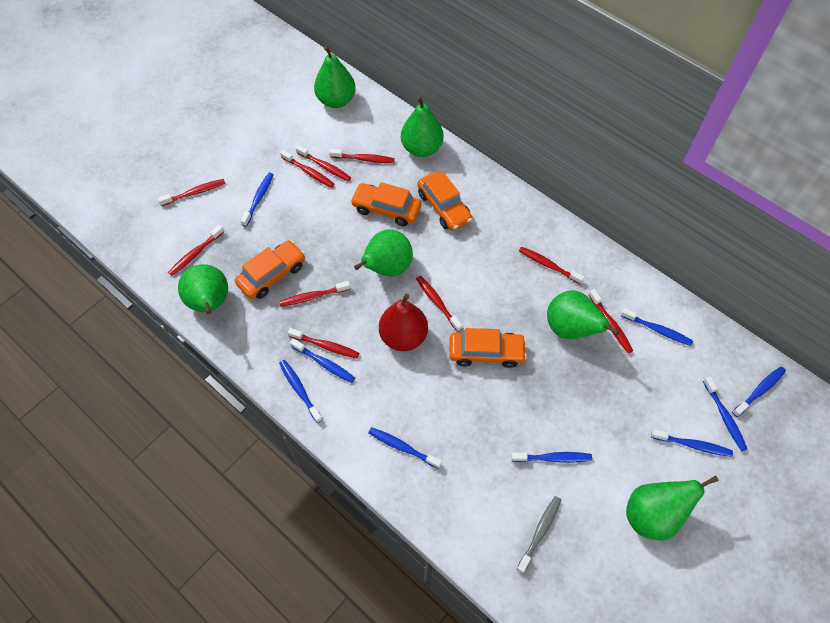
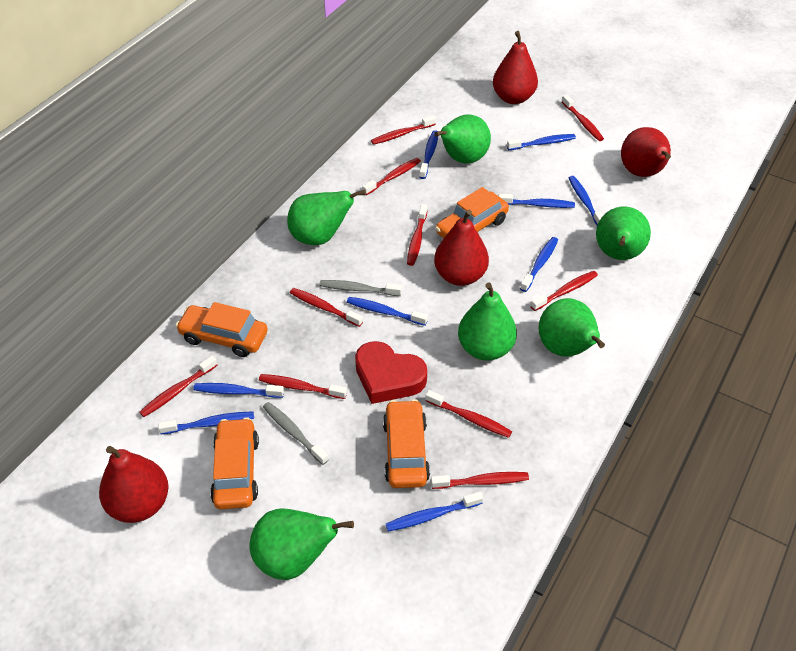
grey toothbrush: [517,496,561,573] = 1 -> [263,402,329,465] [319,280,402,296] = 2
red heart: none = 0 -> [355,341,427,404] = 1
red pear: [379,294,428,351] = 1 -> [99,446,169,523] [434,210,489,286] [493,31,538,104] [621,127,671,177] = 4

